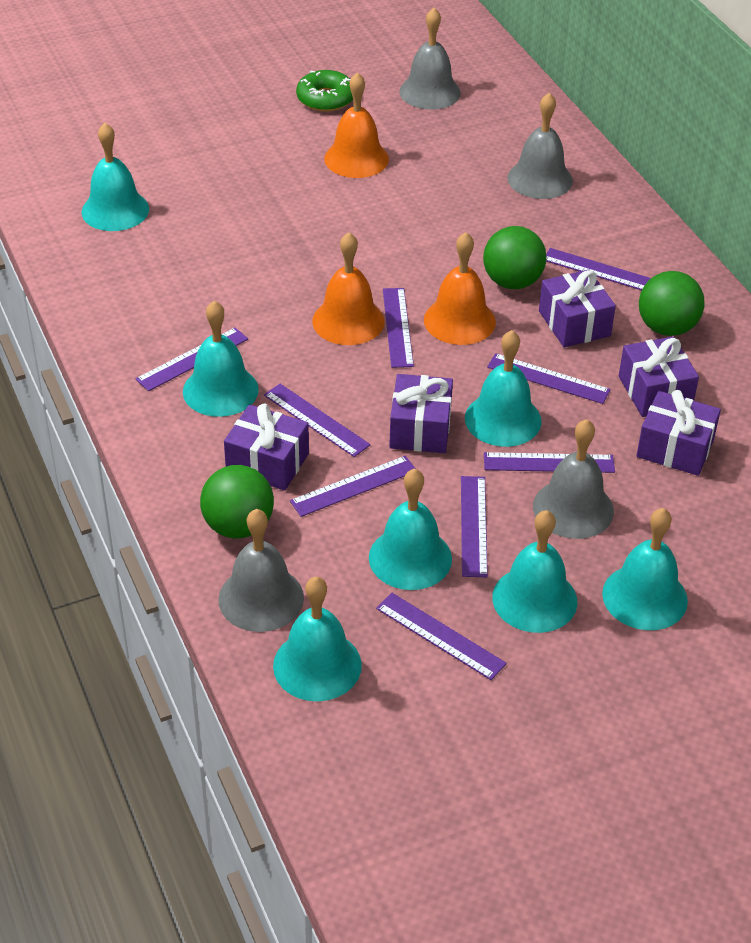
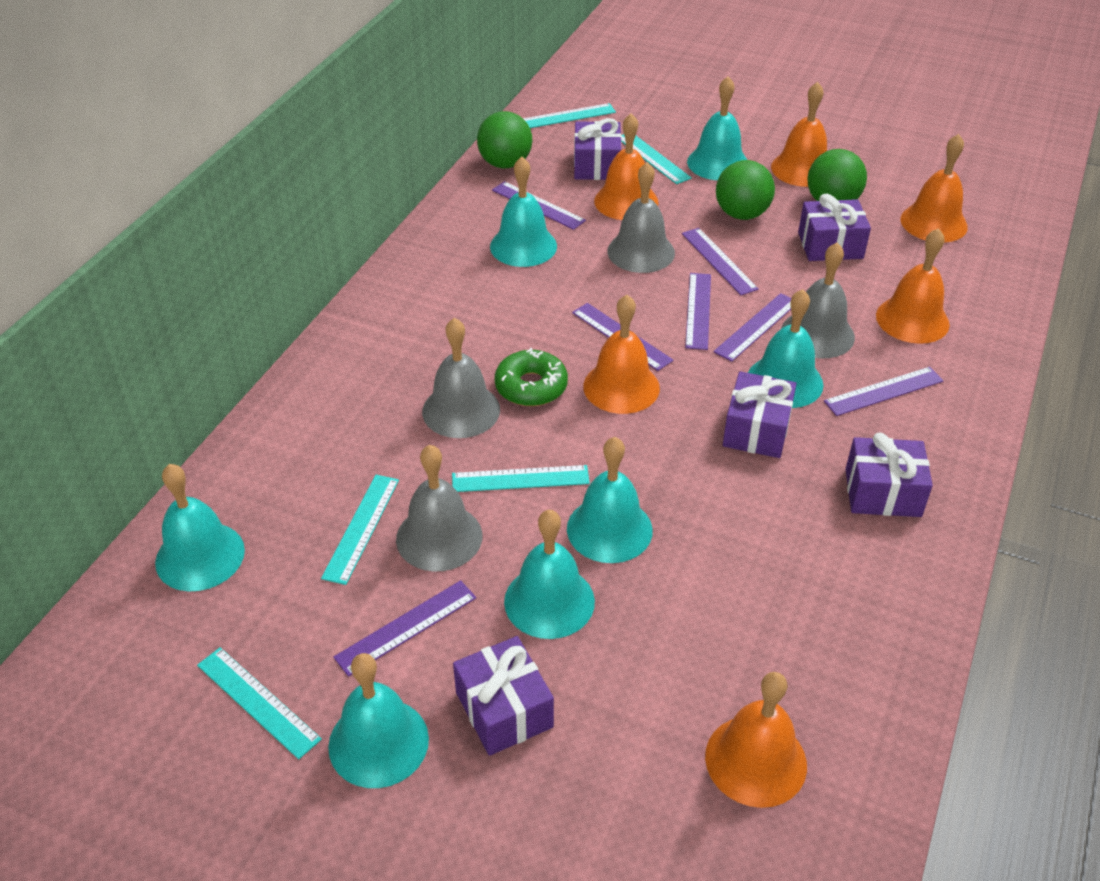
orange bell: [312,232,385,345] [324,72,389,178] [424,232,496,345] = 3 -> [583,295,660,414] [594,113,659,220] [705,672,807,808] [771,82,827,187] [876,228,950,344] [900,134,968,243] = 6
purple ruler: [136,328,248,391] [264,384,370,457] [290,456,416,517] [376,593,507,680] [383,288,414,368] [461,476,488,577] [484,452,615,473] [487,353,611,404] [546,248,651,290] = 9 -> [333,580,476,677] [492,181,586,230] [572,303,673,371] [682,228,759,295] [685,273,711,350] [713,293,791,362] [824,367,944,416] = 7
turquoise ruler: none = 0 -> [197,647,322,759] [321,475,399,585] [452,465,590,492] [523,103,616,128] [621,134,692,184] = 5

